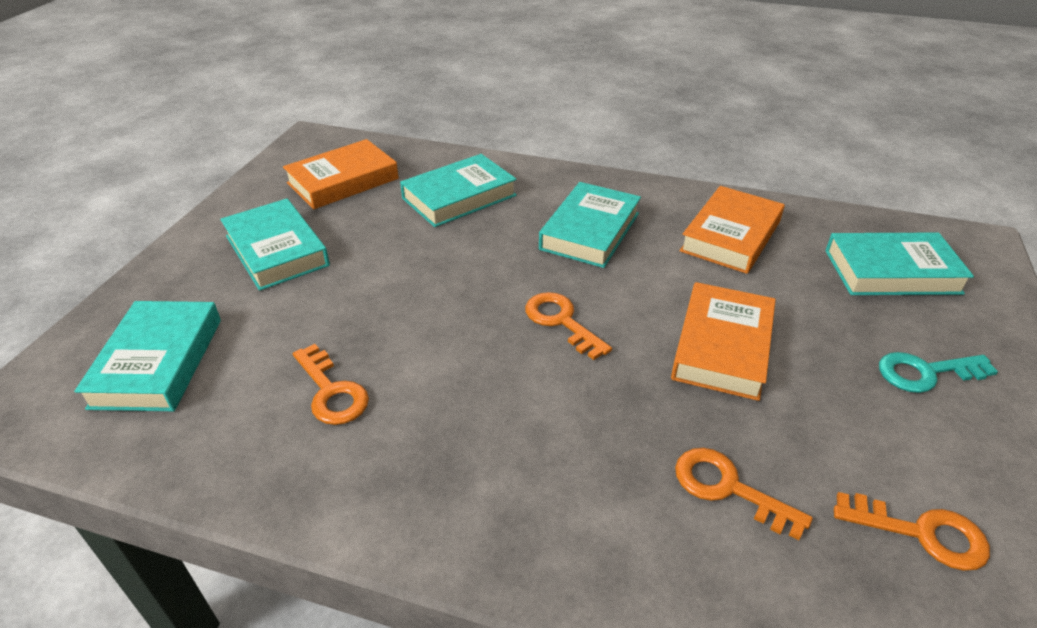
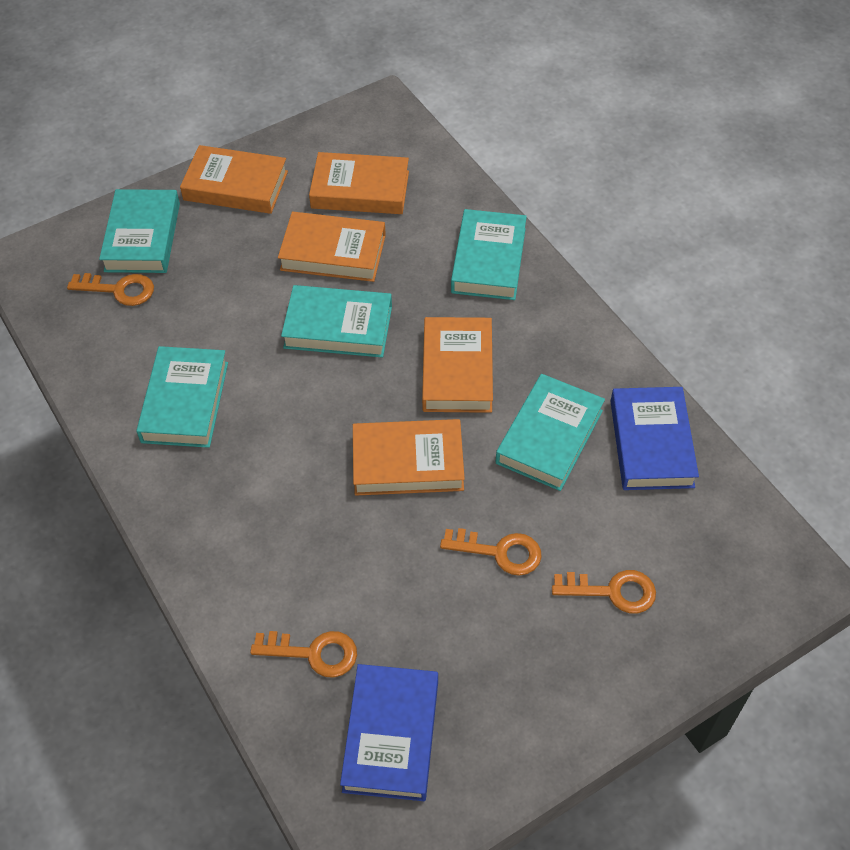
blue book: none = 0 -> [340,664,438,801] [610,387,699,490] = 2
orange book: [283,139,399,209] [671,282,776,401] [679,186,785,274] = 3 -> [180,145,288,214] [278,212,386,282] [309,152,409,214] [353,419,465,496] [422,317,493,413] = 5
turquoise key: [879,352,998,393] = 1 -> none = 0

